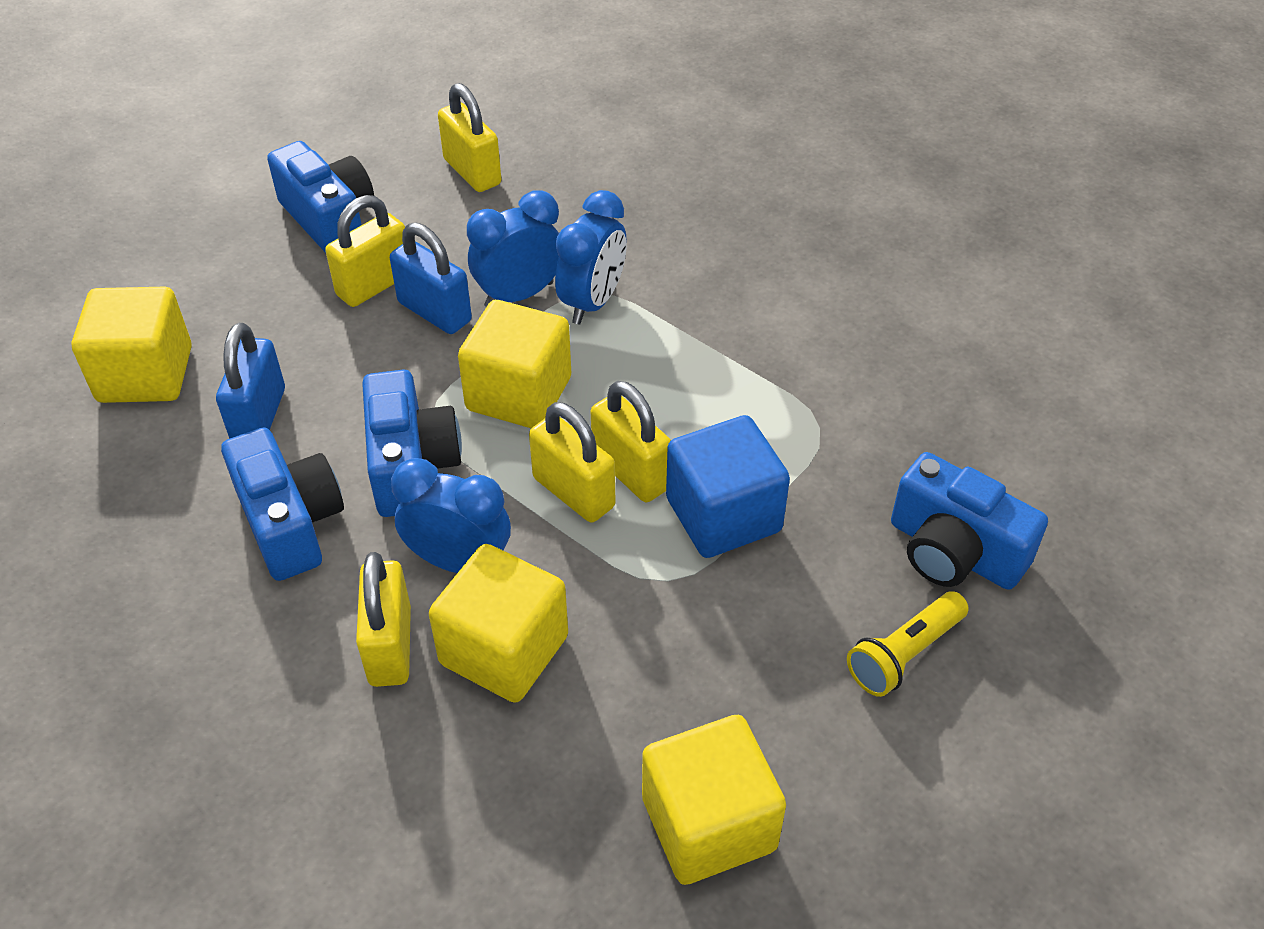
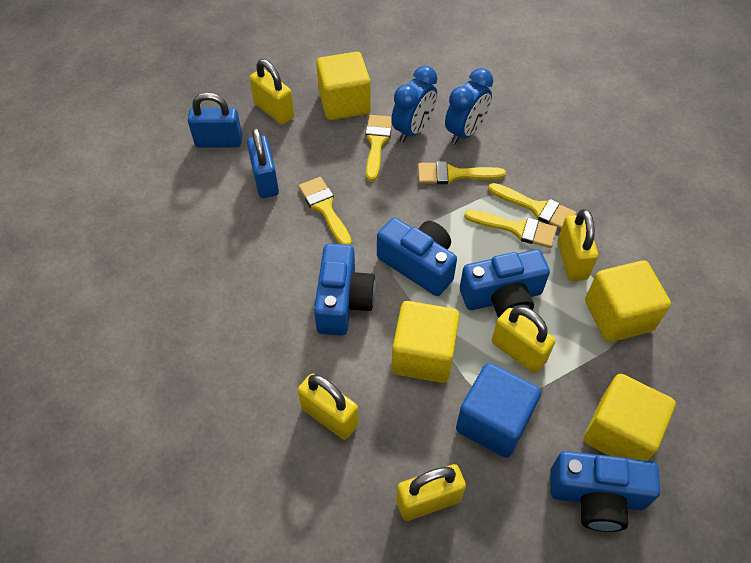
blue clock: [391,458,511,573] [467,190,559,307] [555,190,627,324] = 3 -> [391,66,437,143] [445,68,493,144] = 2
yellow brush: none = 0 -> [299,177,352,245] [365,115,392,182] [418,161,506,184] [464,210,557,248] [488,183,576,229] = 5
yellow flashlight: [847,591,969,697] = 1 -> none = 0

